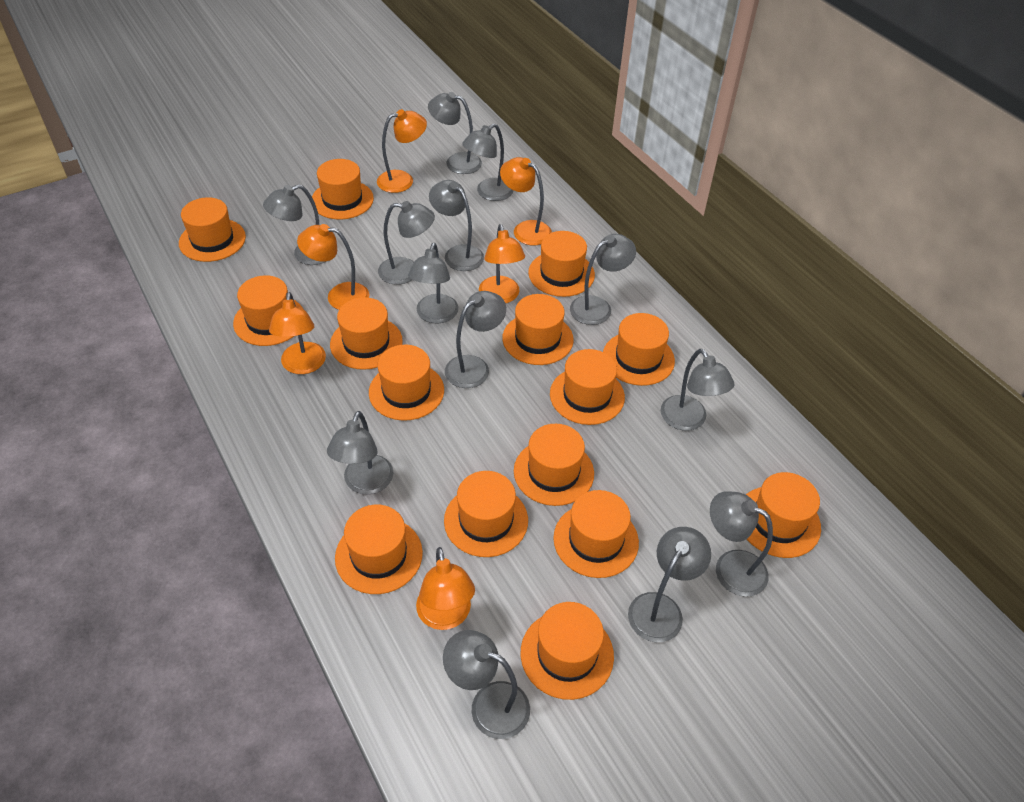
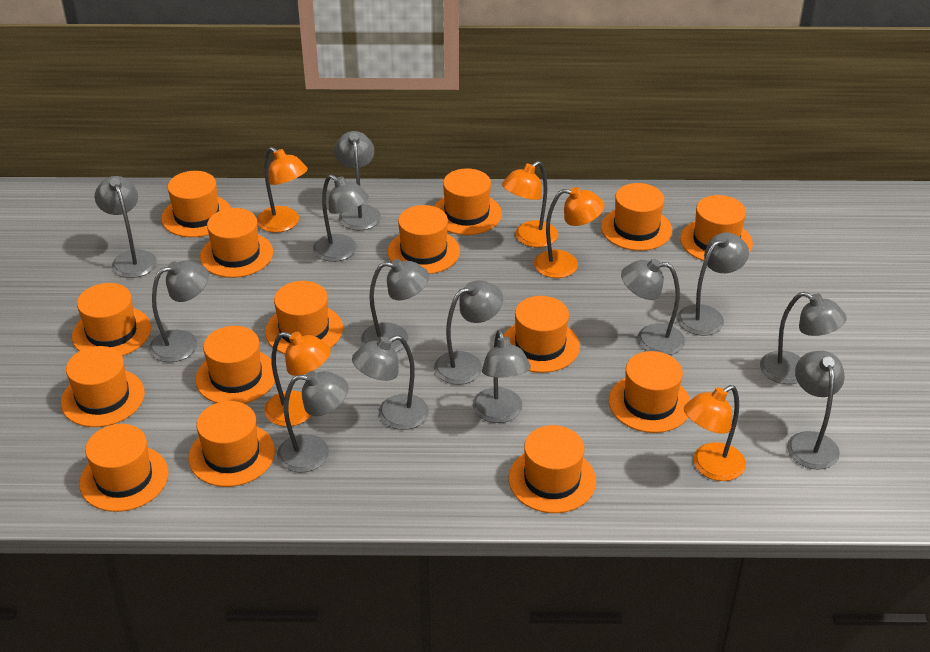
orange lamp: [269,292,326,374] [297,224,370,310] [377,109,427,193] [416,547,475,630] [479,224,525,303] [500,157,552,245] = 6 -> [257,147,308,233] [264,332,331,427] [502,161,558,248] [534,187,605,278] [684,385,746,481] = 5

